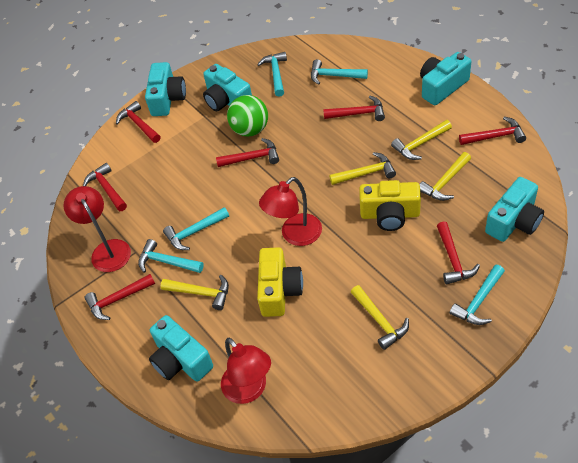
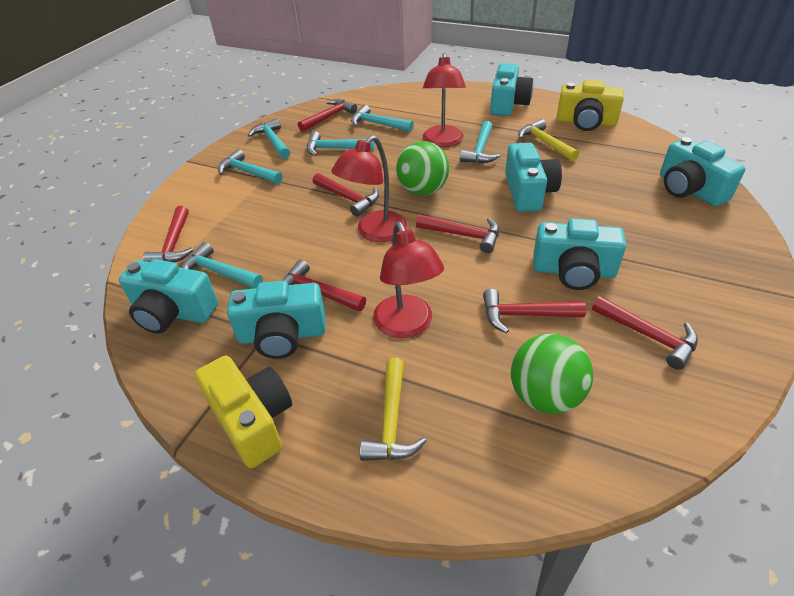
green ball: [227,95,268,137] = 1 -> [396,141,449,196] [510,334,593,414] = 2
turquoise camera: [145,62,186,116] [149,315,213,382] [203,64,252,112] [420,52,471,105] [485,177,544,242] = 5 -> [119,259,218,334] [227,281,325,359] [490,63,533,116] [505,143,562,212] [533,218,626,290] [660,137,745,206] = 6
turquoise hammer: [138,239,204,273] [163,207,229,250] [257,52,287,97] [311,59,368,85] [450,265,505,325] = 5 -> [181,242,263,289] [218,149,282,184] [248,118,290,159] [307,131,375,156] [351,105,414,132] [460,121,500,163] = 6
yellow hammer: [160,275,229,310] [329,152,396,185] [351,285,409,350] [391,120,452,160] [419,152,471,201] = 5 -> [360,358,426,461] [518,119,579,161] = 2

